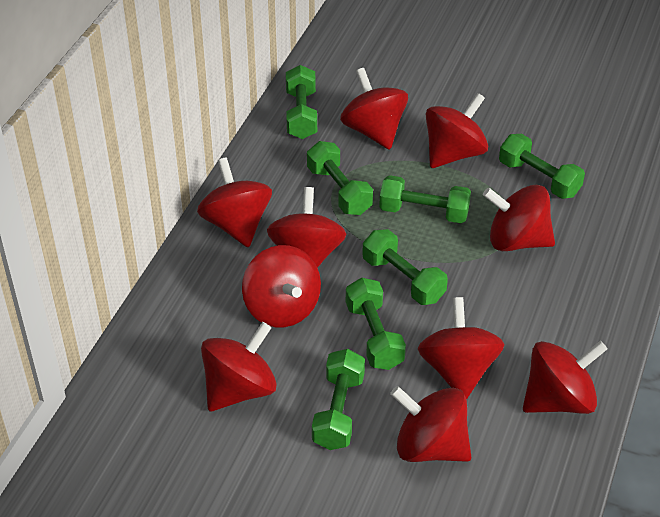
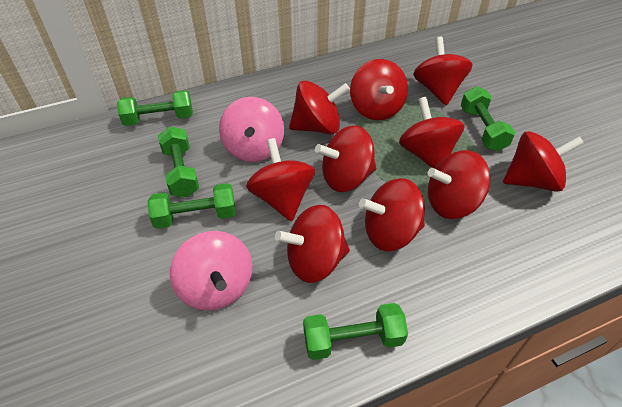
green dumbbell: [286,65,317,139] [307,141,373,215] [312,349,365,450] [346,277,406,370] [362,229,448,305] [379,175,471,223] [499,134,585,199] = 7 -> [117,90,193,126] [147,183,236,229] [158,126,199,197] [303,303,408,360] [461,86,515,151] = 5
pink spinning top: none = 0 -> [170,231,252,311] [219,97,284,162] = 2

